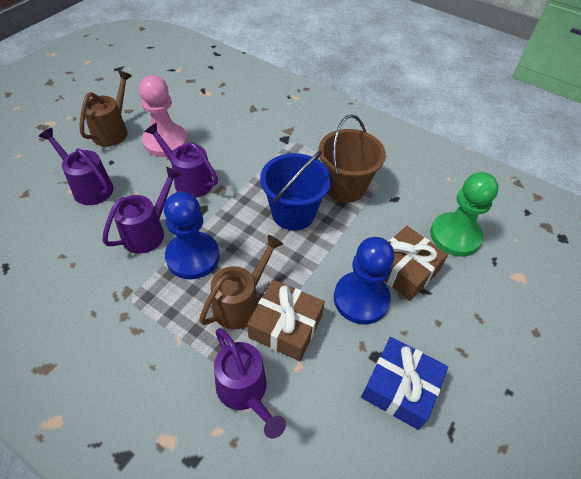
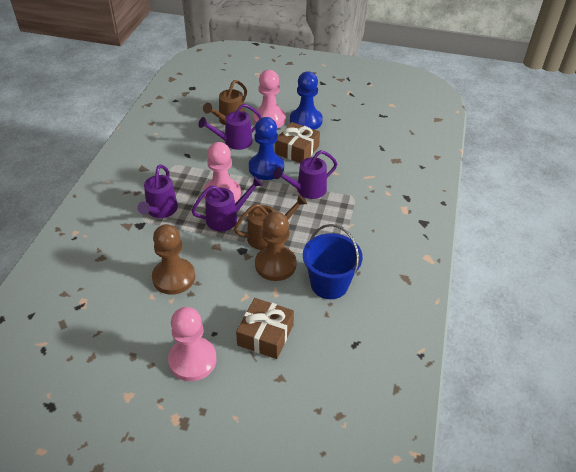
blue gift: [361,337,448,430] = 1 -> none = 0
brown bucket: [318,115,386,203] = 1 -> none = 0
brown pawn: none = 0 -> [152,224,195,295] [255,212,297,281] = 2
green pawn: [430,172,499,257] = 1 -> none = 0
pink pawn: [139,75,188,157] = 1 -> [168,307,217,381] [203,142,241,203] [253,70,286,128] = 3

